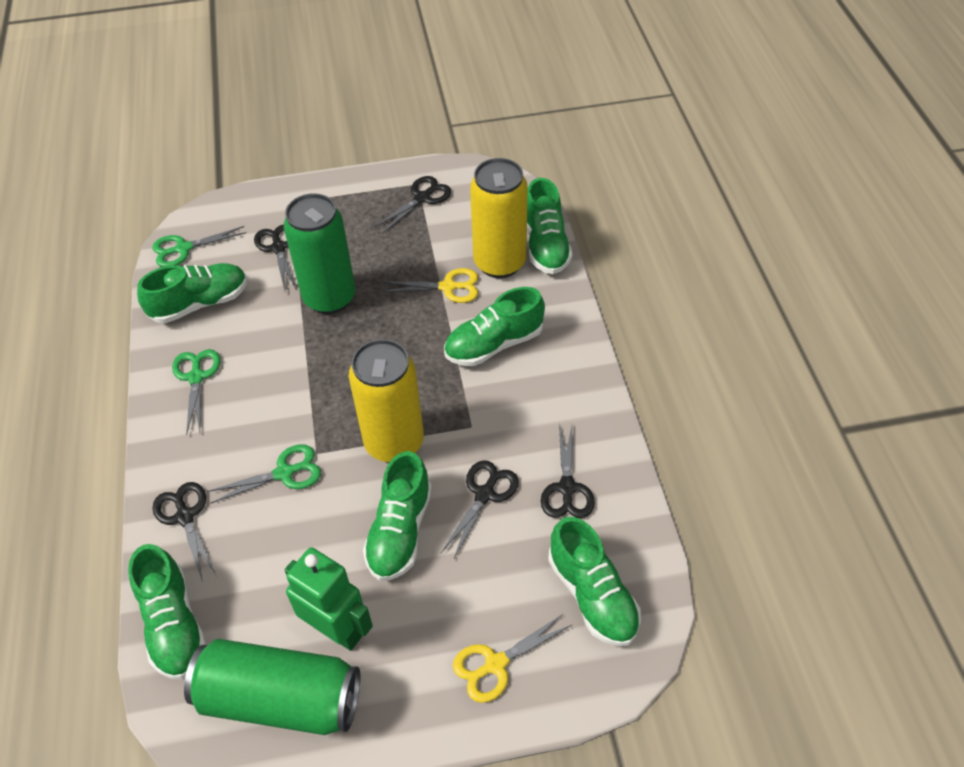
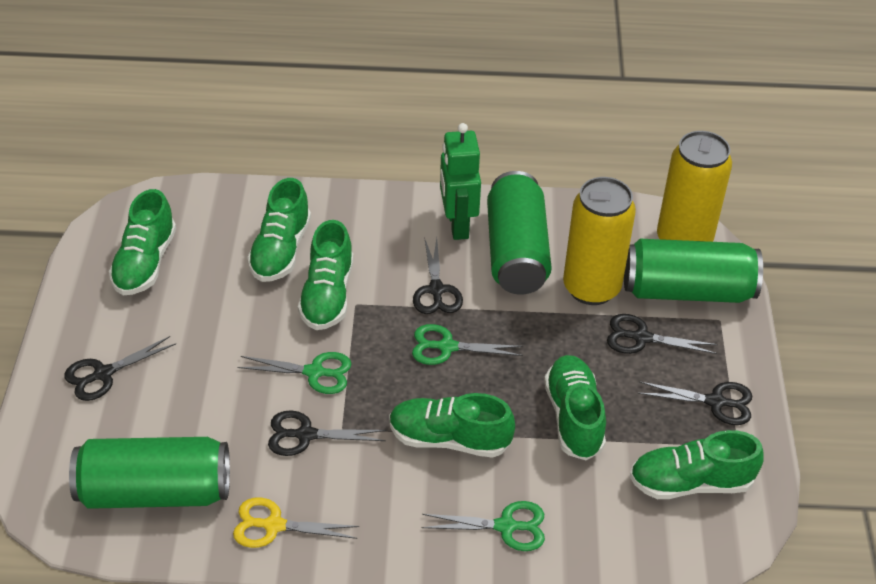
green can: [184,639,360,735] [284,193,356,314] = 2 -> [69,437,230,509] [487,171,552,295] [624,239,763,303] = 3
yellow scissors: [382,268,478,303] [453,613,572,703] = 2 -> [233,498,359,548] = 1

